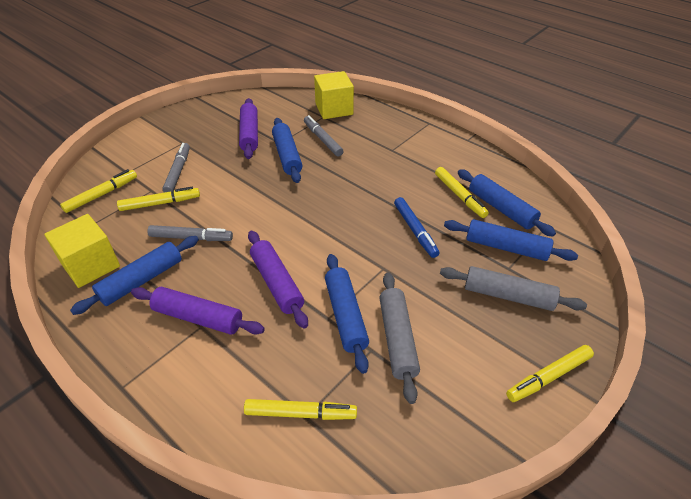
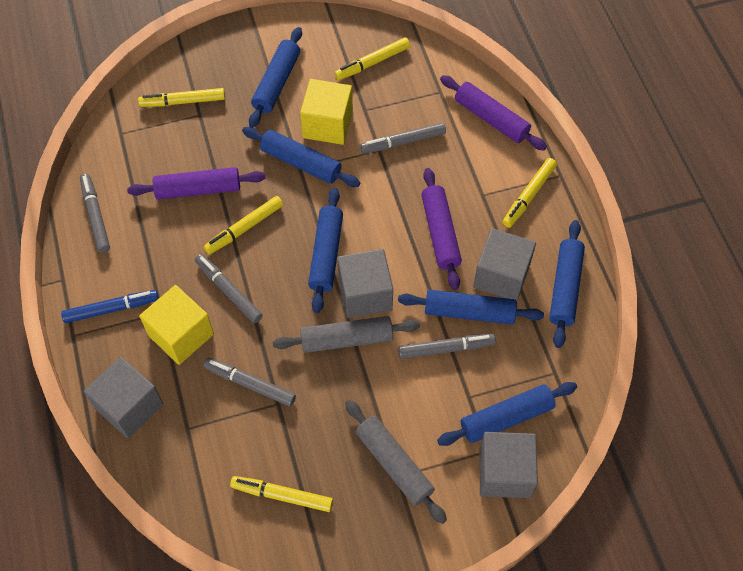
blue rolling pin: [70,236,199,315] [272,118,302,183] [325,254,369,374] [444,219,578,261] [458,169,556,237] = 5 -> [242,127,360,187] [249,27,302,127] [308,187,343,313] [398,290,544,324] [437,382,577,446] [549,220,585,348] = 6
grey cube: none = 0 -> [84,357,163,439] [337,249,393,318] [473,228,536,301] [479,432,538,498] = 4
grey marker: [147,225,233,241] [162,143,190,193] [304,115,344,157] = 3 -> [80,174,110,253] [195,254,263,323] [204,358,296,406] [360,123,446,154] [398,334,496,359] = 5

